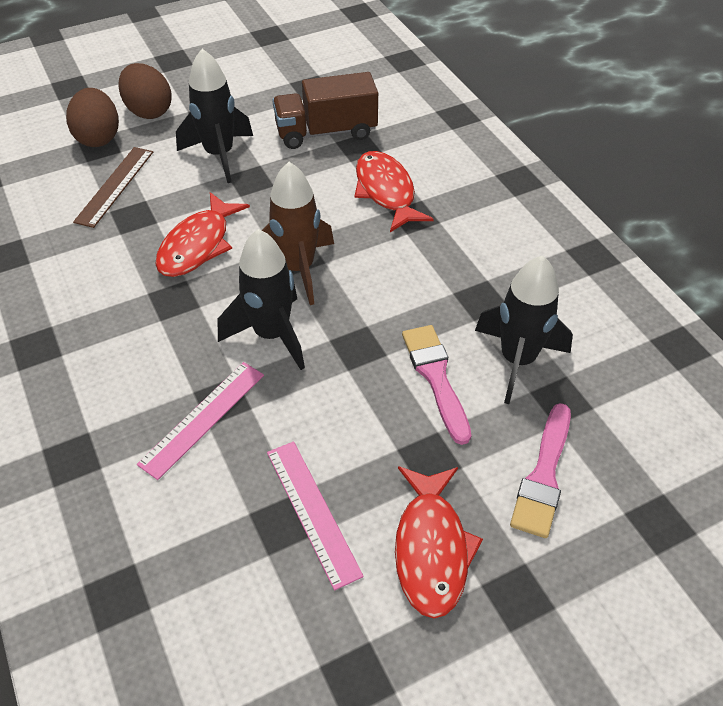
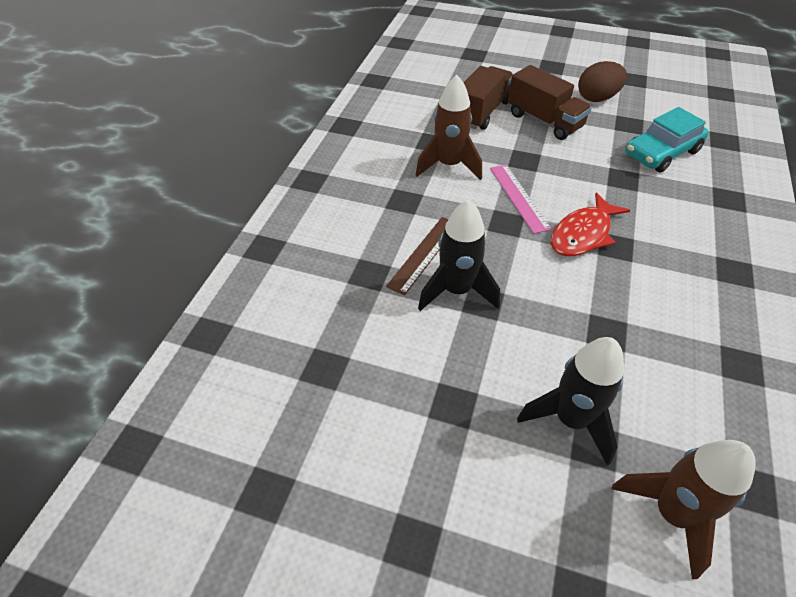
black rocket: [176,49,253,183] [218,229,305,370] [475,255,573,404] = 3 -> [418,199,500,311] [517,337,624,466] = 2
brown egg: [66,88,119,147] [118,63,172,119] = 2 -> [578,61,627,102] = 1
brown rocket: [262,162,334,305] = 1 -> [416,75,482,180] [611,440,756,579] = 2
brown truck: [272,72,378,149] = 1 -> [463,66,513,130] [508,65,592,140] = 2
pink brush: [402,325,471,445] [510,403,571,538] = 2 -> none = 0
pink ruler: [137,362,264,480] [267,441,364,590] = 2 -> [490,165,552,234] = 1
red fish: [155,192,250,277] [354,151,434,232] [395,466,483,618] = 3 -> [551,193,630,256] = 1
turquoise car: none = 0 -> [625,107,709,173] = 1

